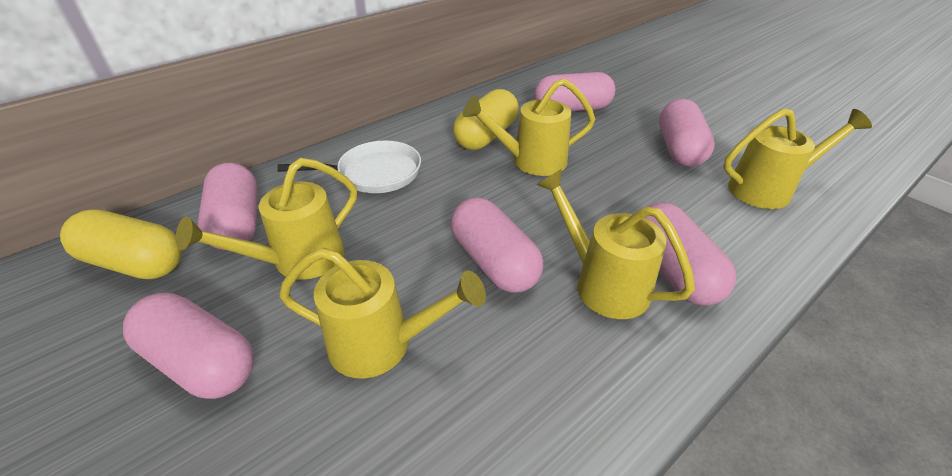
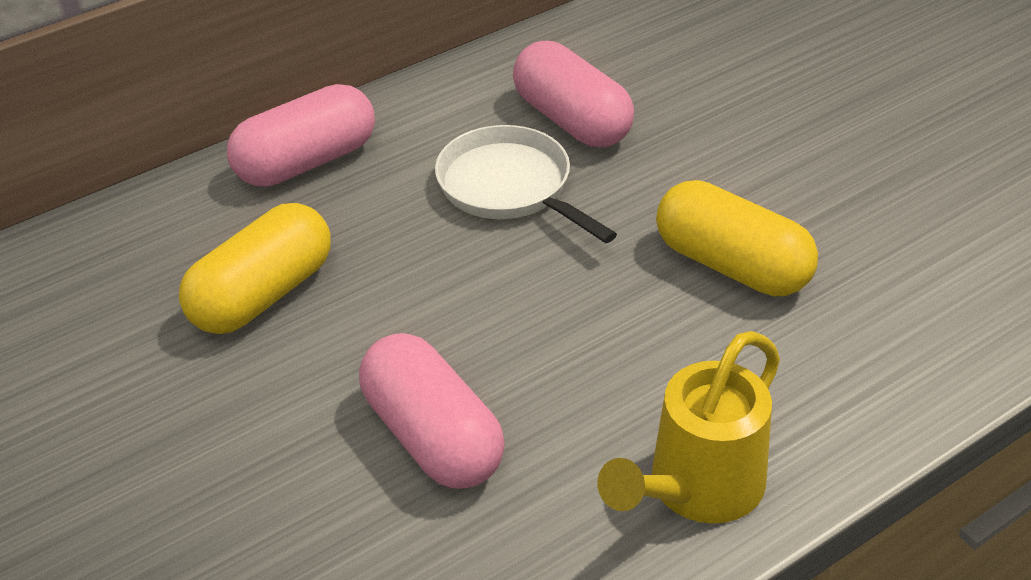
pink capsule: [123,293,254,399] [198,163,257,250] [451,197,543,293] [534,72,615,111] [645,202,736,305] [659,99,715,167] = 6 -> [227,84,375,187] [359,333,505,489] [513,41,634,147] = 3
yellow watering can: [176,158,357,280] [279,247,486,379] [463,78,595,176] [536,169,695,319] [723,108,872,209] = 5 -> [597,331,780,524] = 1

